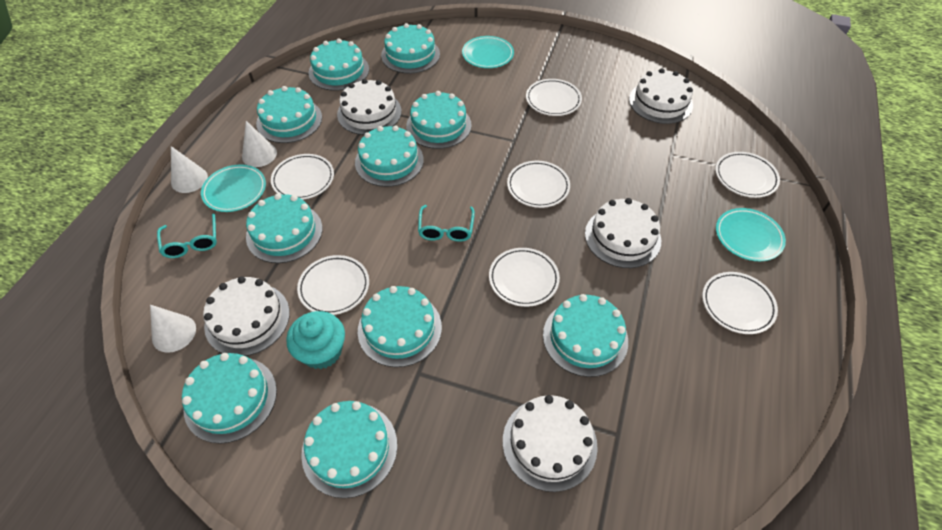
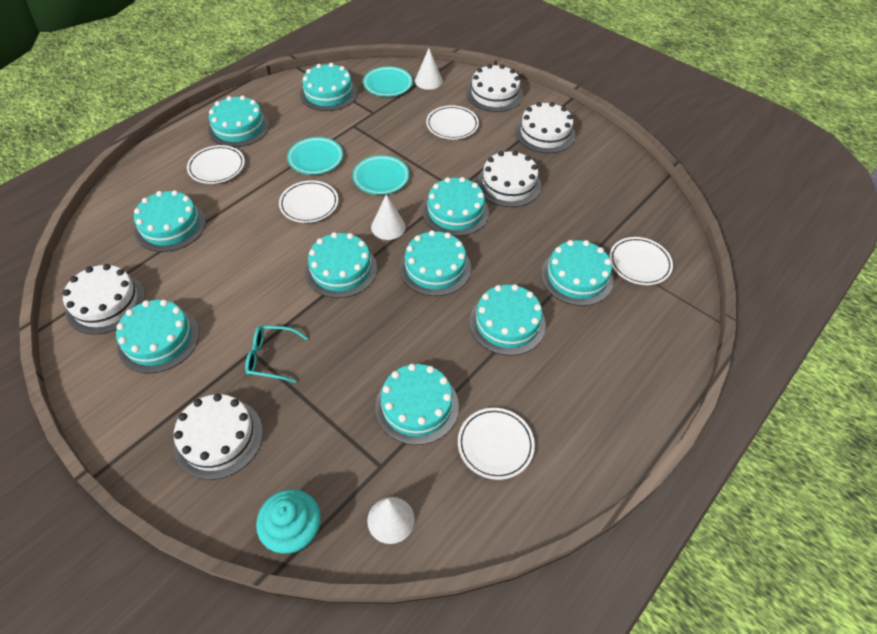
turquoise glasses: [157,213,217,258] [418,205,475,242] = 2 -> [245,326,308,383] = 1
white plate: [271,154,334,200] [297,255,369,315] [489,248,560,307] [507,161,570,208] [526,79,582,116] [702,272,778,334] [715,152,780,198] = 7 -> [187,145,245,184] [279,180,338,223] [426,105,479,139] [458,408,535,480] [609,237,673,285] = 5

